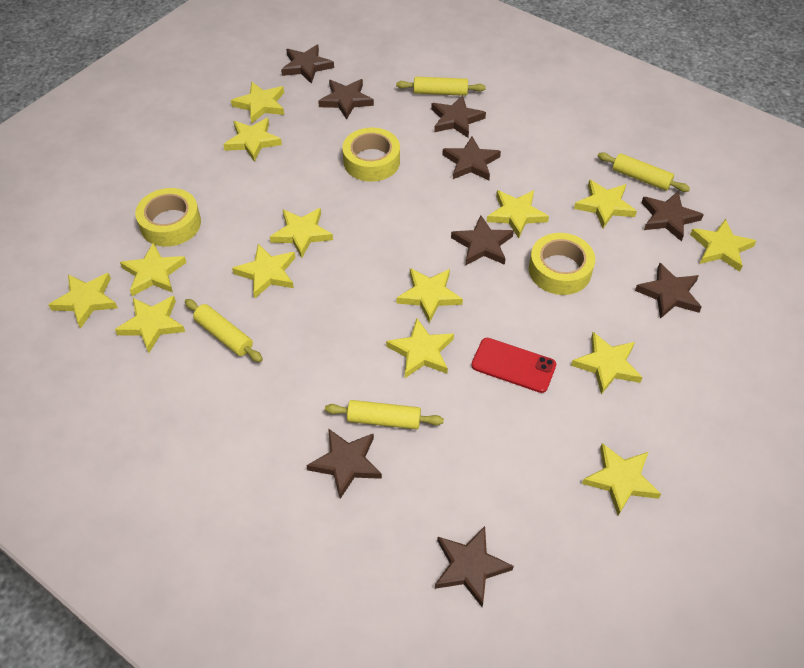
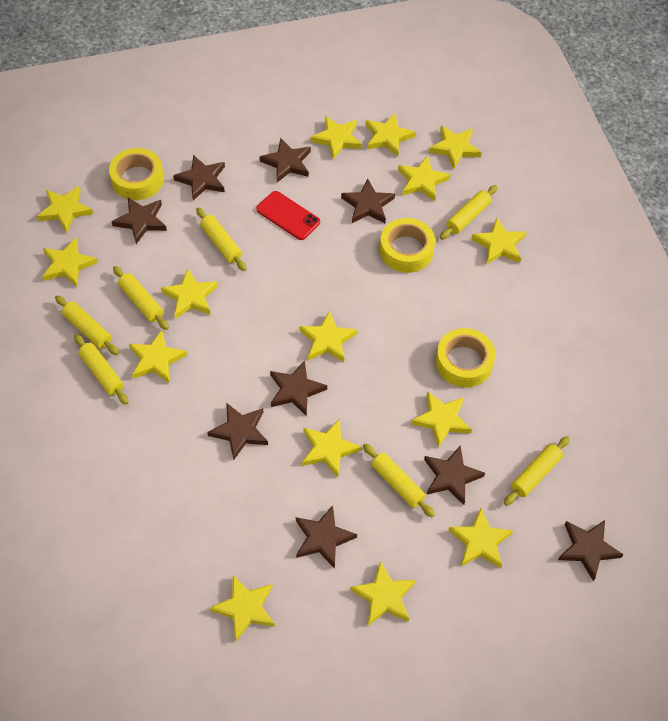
yellow rolling pin: [185,299,263,362] [325,400,444,429] [396,77,486,96] [598,152,690,192] = 4 -> [55,295,119,355] [74,334,129,405] [113,266,169,330] [196,208,247,271] [363,443,435,518] [440,185,498,240] [504,436,570,506] = 7
yellow star: [48,273,118,329] [115,296,185,353] [120,242,187,296] [223,118,282,162] [231,82,284,124] [232,244,296,299] [270,208,333,258] [386,318,454,378] [396,268,463,323] [487,190,549,238] [571,332,643,395] [574,179,637,228] [582,443,661,516] [690,219,756,272] = 14 -> [37,186,93,232] [42,238,98,287] [129,330,187,383] [161,268,218,319] [210,575,275,641] [299,310,357,362] [302,419,361,477] [310,116,362,159] [350,561,416,626] [365,113,416,157] [398,155,451,201] [411,391,472,448] [429,126,482,169] [448,508,513,569] [471,217,526,265] = 15

